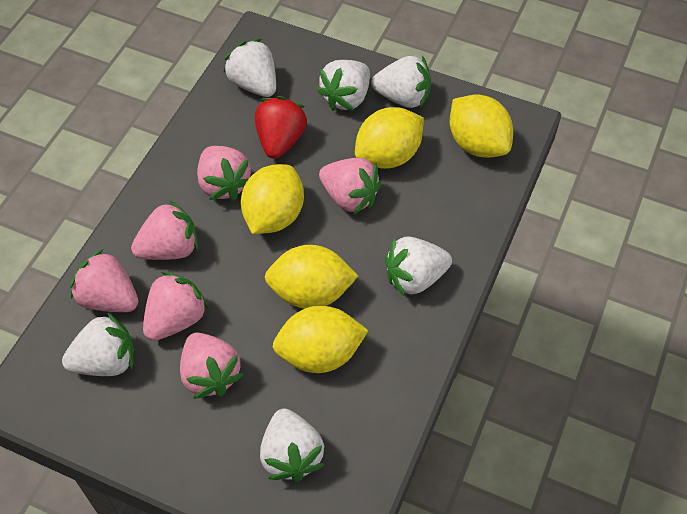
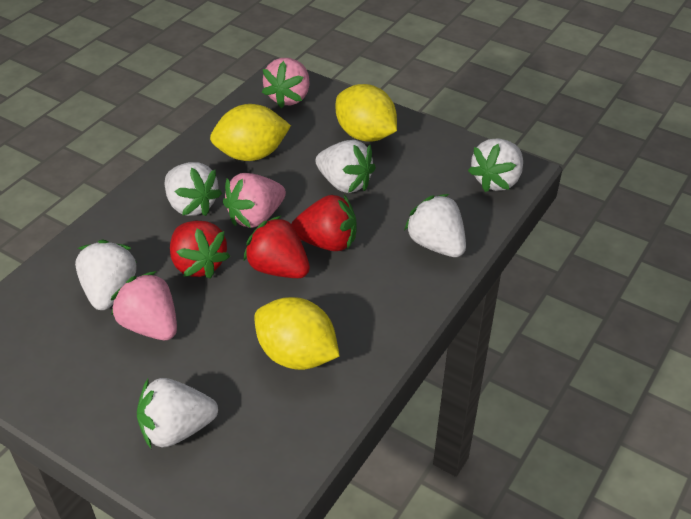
pink strawberry: [70,249,138,312] [131,200,198,260] [143,272,209,341] [180,332,244,399] [197,146,251,201] [319,158,382,214] = 6 -> [111,271,177,340] [223,173,286,228] [262,58,310,108] = 3
red strawberry: [255,96,307,159] = 1 -> [170,221,230,279] [243,215,310,278] [291,194,356,251] = 3
yellow lemon: [241,164,304,234] [265,245,358,309] [273,306,369,373] [355,107,424,169] [449,94,513,158] = 5 -> [210,104,291,161] [254,297,340,370] [336,84,397,142] = 3

